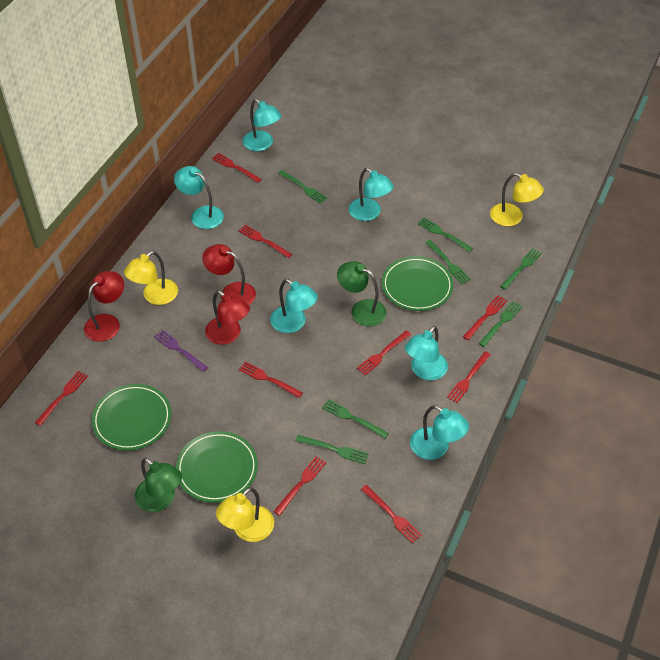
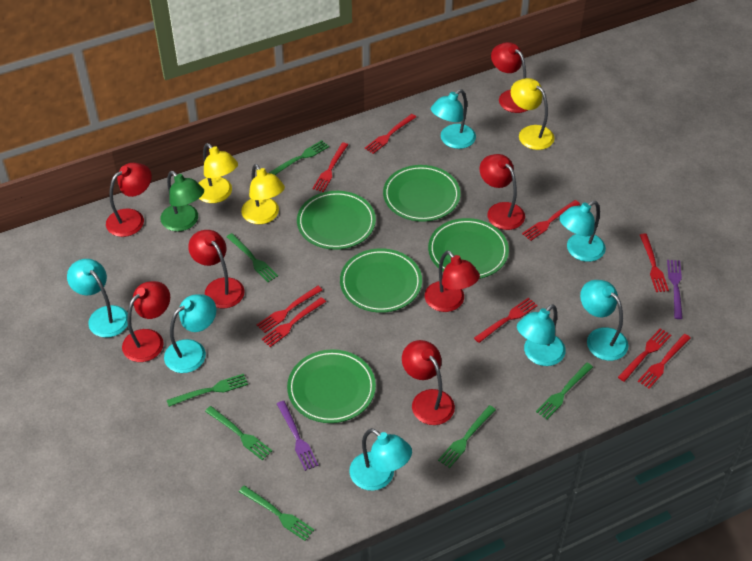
green lamp: [135,457,182,512] [337,261,387,327] = 2 -> [161,171,204,231] = 1
green plate: [92,384,171,451] [176,431,258,503] [382,256,453,311] = 3 -> [287,349,376,423] [297,191,376,250] [340,248,422,313] [383,165,460,222] [428,218,509,279] = 5
purple fork: [154,330,208,372] = 1 -> [277,401,318,471] [667,260,683,319] = 2
red lamp: [84,271,124,342] [202,244,256,305] [205,290,250,345] = 3 -> [106,163,152,237] [122,281,170,362] [188,230,245,308] [402,340,455,425] [425,251,480,312] [480,154,525,230] [491,42,528,113] = 7
turquoise lamp: [174,166,224,229] [243,99,282,151] [270,279,318,333] [349,168,394,221] [405,326,448,380] [410,405,469,460] = 6 -> [67,259,128,338] [164,294,216,373] [349,428,412,491] [431,89,476,149] [517,304,566,366] [559,201,606,262] [580,280,628,361] = 7

